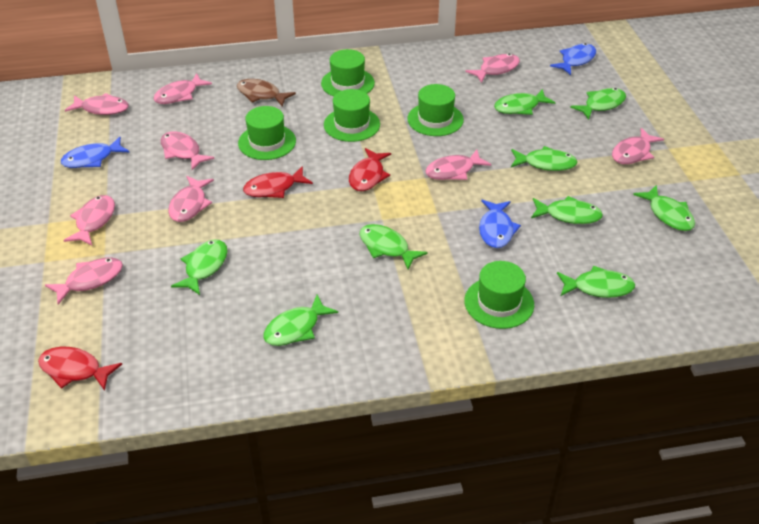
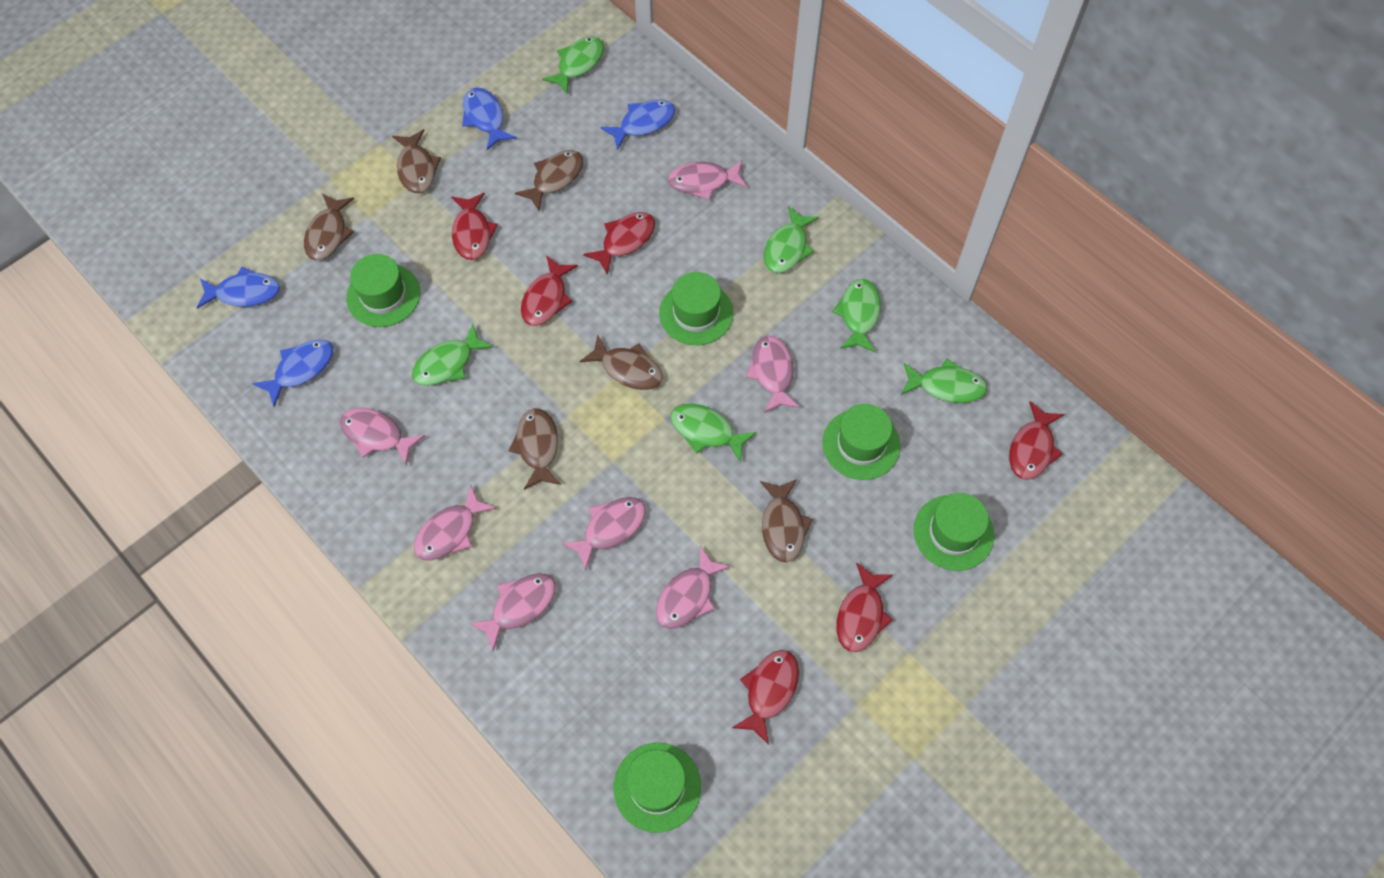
blue fish: [61,137,129,168] [479,200,521,248] [550,43,596,75] = 3 -> [197,267,280,309] [252,339,333,407] [462,88,517,150] [601,99,675,150] = 4
brown fish: [237,79,296,107] = 1 -> [304,193,354,261] [392,129,441,193] [509,408,561,490] [515,150,584,211] [580,334,663,390] [760,479,813,563] = 6
green fish: [171,240,228,295] [263,295,338,346] [360,224,428,269] [494,89,556,115] [511,146,577,171] [531,196,603,224] [557,266,635,298] [570,88,626,120] [633,185,695,231] = 9 -> [412,324,494,386] [542,36,604,94] [670,404,757,463] [764,206,819,273] [832,279,881,352] [901,359,987,403] = 6
pink fish: [45,257,123,305] [63,195,115,245] [65,93,129,115] [154,73,212,104] [161,131,215,170] [168,176,214,222] [425,150,491,180] [465,53,520,83] [612,128,664,164] = 9 -> [340,408,425,465] [414,484,496,561] [469,573,555,651] [562,497,645,571] [656,546,731,629] [667,161,747,200] [746,336,800,413] = 7
red fish: [38,347,122,391] [243,166,313,198] [349,148,391,191] = 3 -> [451,193,498,260] [521,255,578,326] [583,212,655,274] [732,650,799,745] [836,562,893,652] [1009,401,1064,480] = 6

